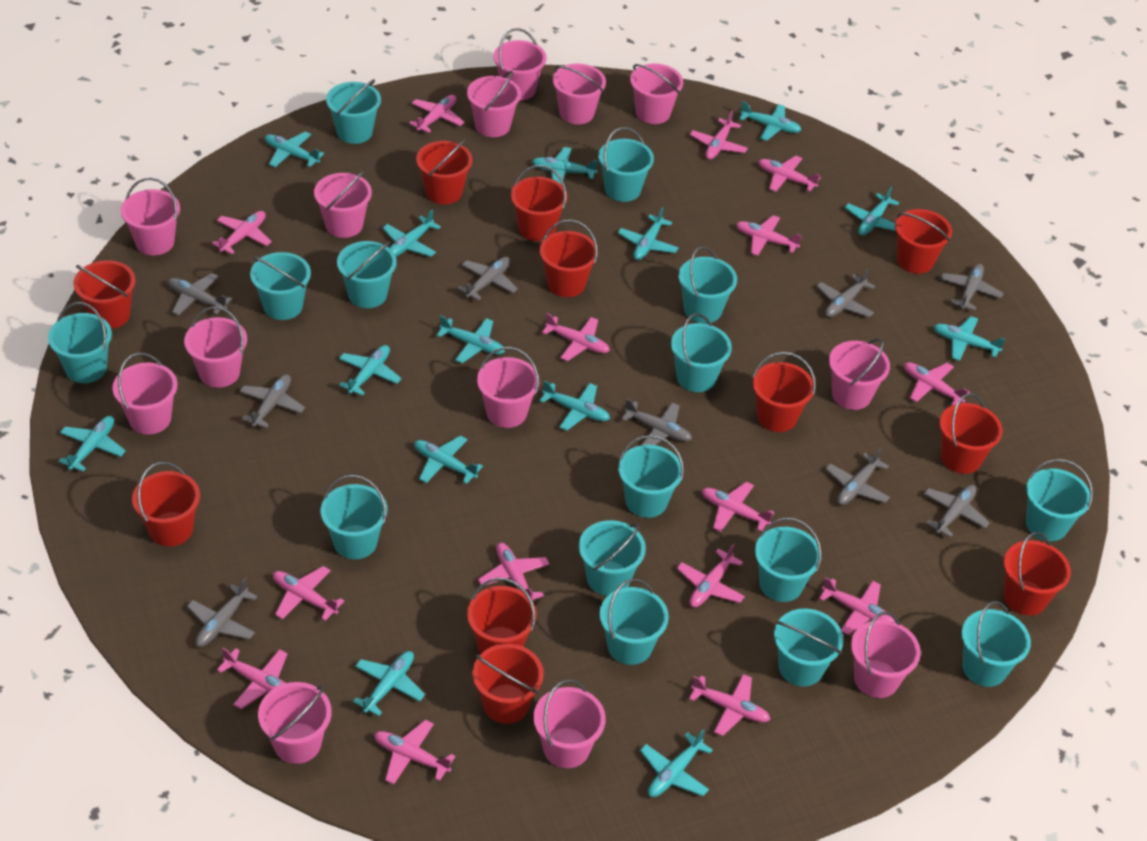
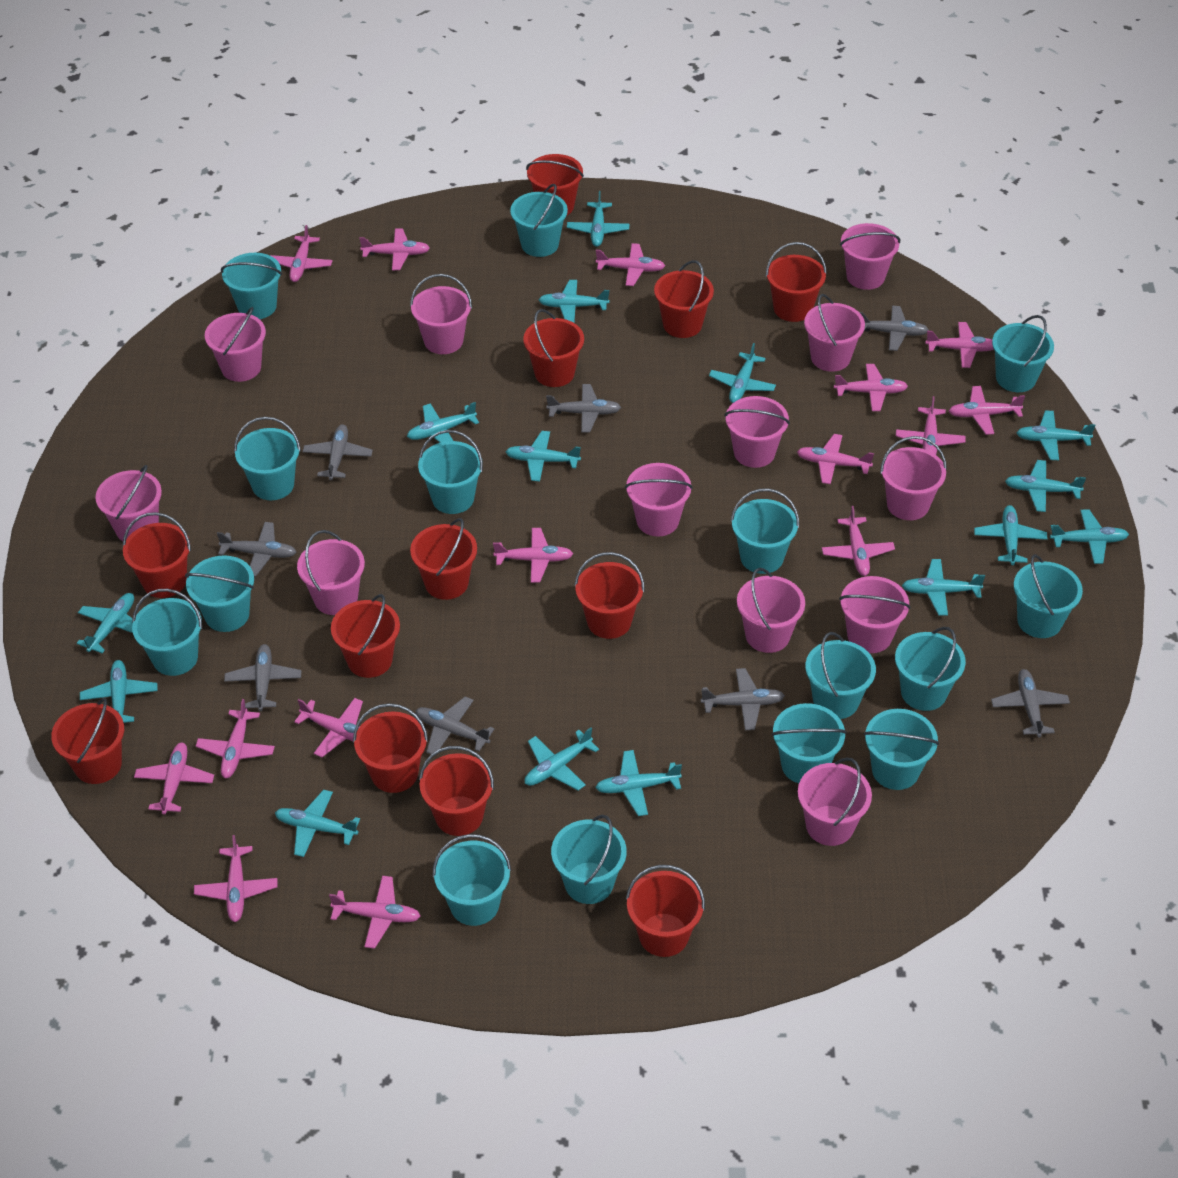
grey plane: [168,273,232,316] [187,578,257,647] [240,374,305,428] [458,257,518,301] [621,399,692,445] [817,269,875,317] [825,448,890,505] [924,485,990,538] [940,264,1003,310] = 9 -> [217,522,296,577] [224,644,301,711] [303,424,373,480] [415,696,494,754] [546,384,621,433] [701,668,785,730] [859,306,929,351] [991,669,1070,738] = 8
pink bucket: [112,353,177,434] [121,177,180,256] [184,307,247,388] [258,682,332,764] [314,171,372,238] [467,71,521,137] [477,347,539,428] [494,28,546,100] [533,679,606,768] [553,64,606,124] [630,64,683,124] [829,338,890,410] [851,612,921,698] = 13 -> [95,465,162,541] [205,307,266,382] [297,530,365,615] [410,274,472,354] [625,463,693,537] [725,396,790,468] [737,568,805,653] [798,757,872,846] [804,294,865,372] [839,576,911,653] [840,223,900,290] [880,436,947,520] = 12
red bucket: [73,260,136,329] [132,462,200,546] [416,139,473,204] [467,578,537,654] [472,644,544,724] [511,165,568,241] [540,220,598,297] [753,352,816,432] [895,209,952,274] [940,393,1003,474] [1004,532,1071,616] = 11 -> [51,698,124,784] [123,512,191,598] [331,594,400,678] [353,703,428,793] [410,518,477,600] [419,746,494,836] [523,309,584,387] [526,154,584,215] [574,552,645,639] [626,865,705,957] [654,260,714,338] [766,242,827,322] = 12
turquoise plane: [59,416,126,472] [265,131,324,167] [339,345,401,396] [353,651,425,716] [382,210,441,257] [414,435,483,484] [436,316,505,363] [532,147,598,185] [539,381,610,431] [618,207,679,260] [640,729,713,797] [739,101,801,141] [845,187,899,236] [933,316,1005,361] = 14 -> [77,593,134,653] [80,660,158,723] [275,790,360,857] [407,402,479,443] [505,431,581,482] [525,727,599,790] [539,280,609,323] [567,191,629,247] [595,750,682,816] [709,343,776,403] [902,559,985,616] [974,505,1047,565] [1005,460,1086,512] [1016,410,1096,460] [1050,509,1129,564] = 15

